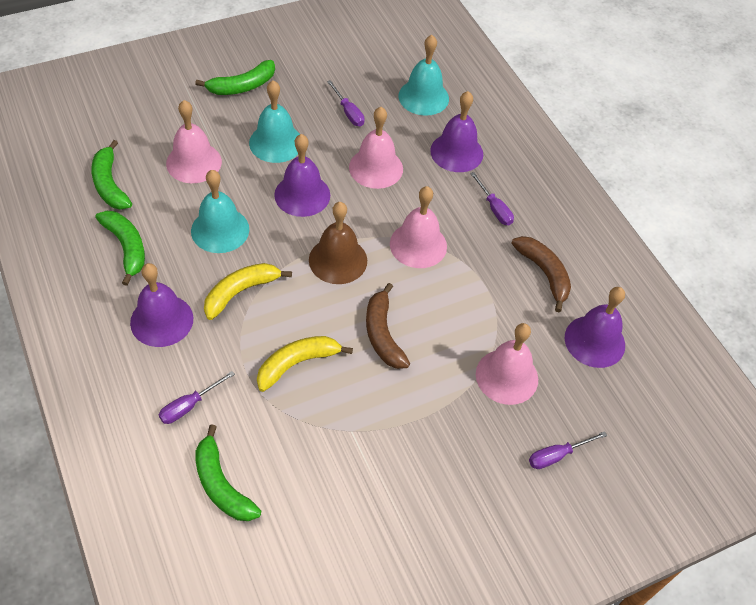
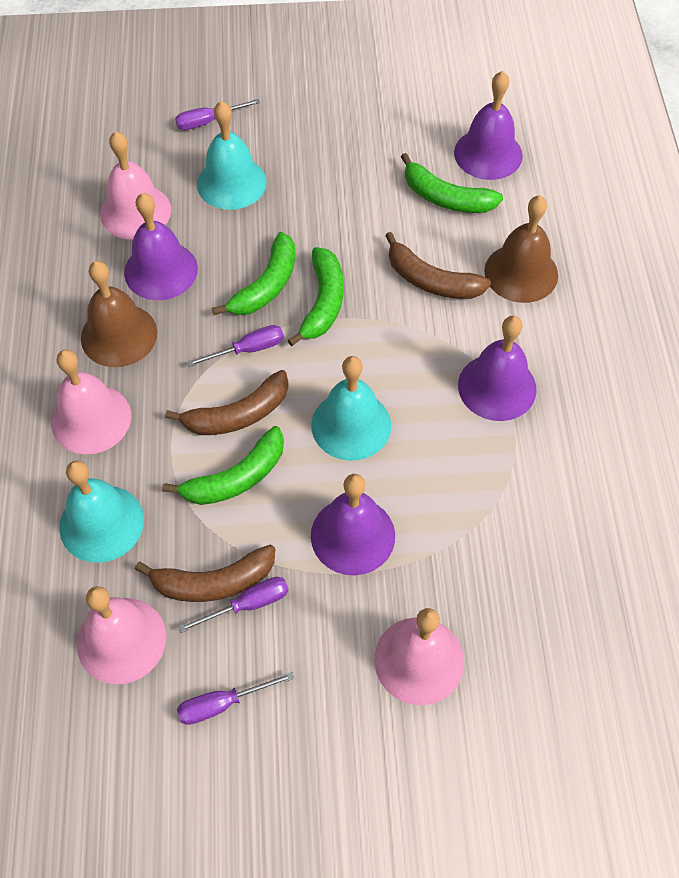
brown banana: [366,283,410,369] [511,236,571,312] = 2 -> [135,544,275,602] [165,370,289,435] [385,232,491,299] = 3
brown bell: [309,202,367,284] = 1 -> [81,261,157,367] [484,195,558,303] = 2
yellow banana: [204,263,292,320] [257,336,353,392] = 2 -> none = 0

